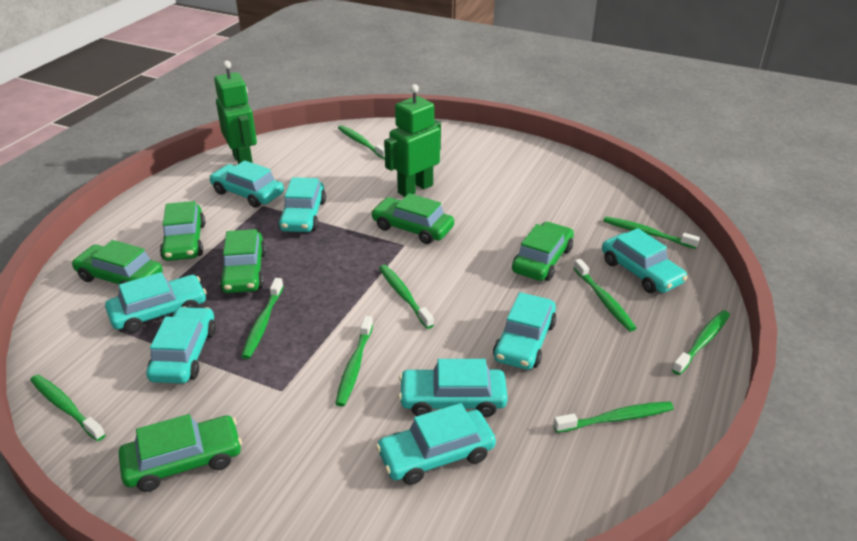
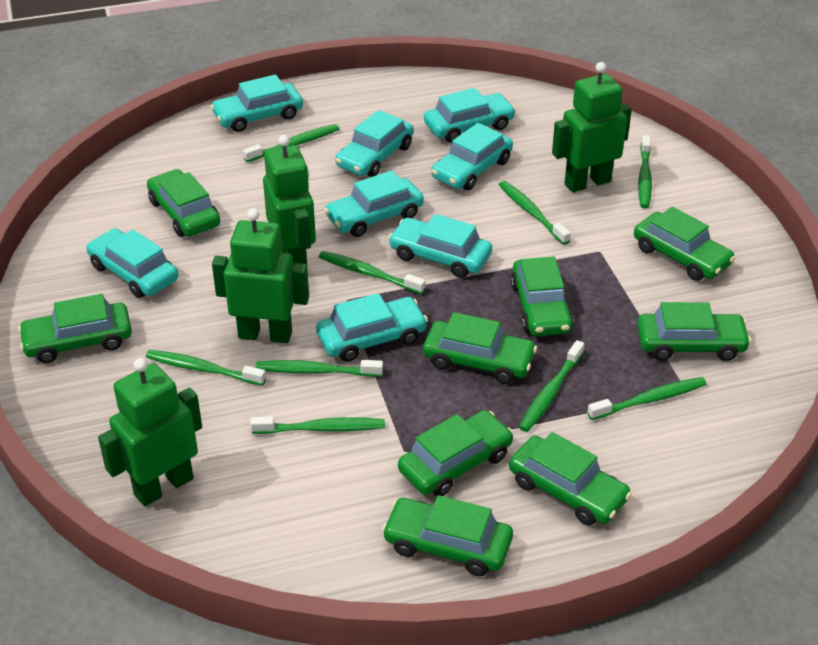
green car: [72,240,163,284] [119,414,242,492] [160,201,205,261] [219,229,266,293] [371,193,454,244] [512,222,574,281] = 6 -> [18,294,132,363] [147,169,220,237] [382,495,513,576] [398,410,514,496] [423,312,537,384] [509,432,632,525] [510,256,574,336] [634,207,735,281] [637,302,751,361] = 9
green robot: [214,60,257,164] [384,84,441,197] = 2 -> [98,358,202,506] [212,208,309,343] [263,135,316,270] [552,62,632,193] = 4

